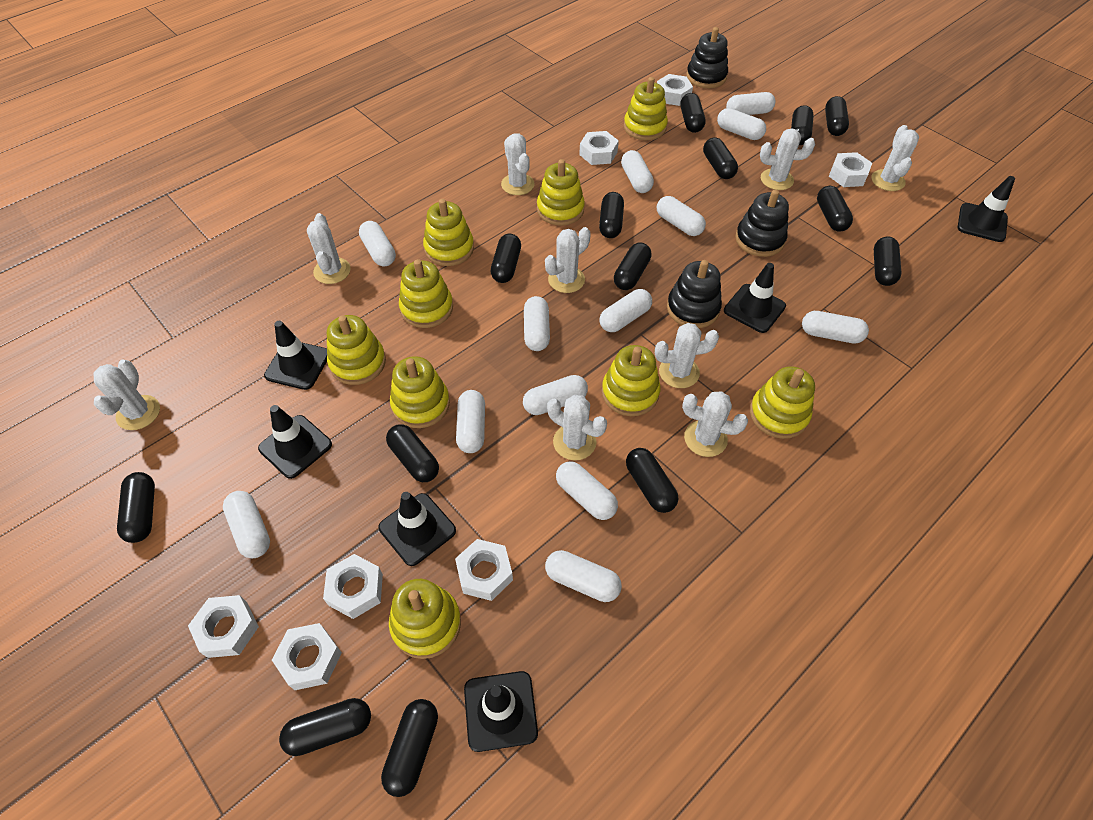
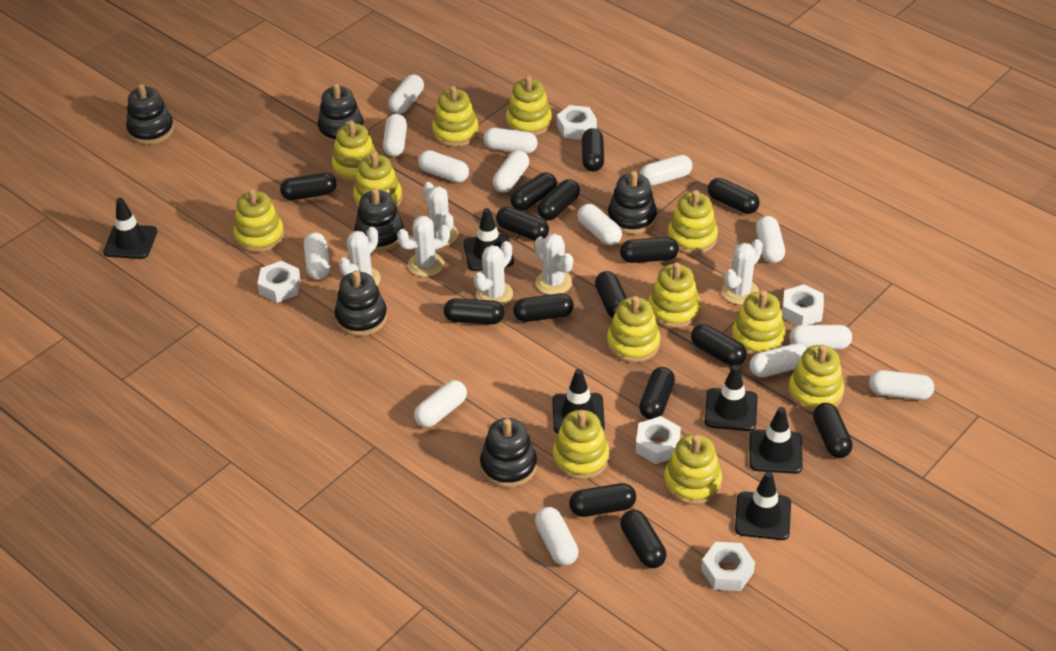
black capsule: [117,472,155,543] [279,698,371,756] [381,699,438,797] [386,424,439,482] [491,234,521,283] [599,192,624,238] [614,242,652,290] [626,448,678,513] [680,93,706,133] [703,137,738,179] [791,105,814,145] [817,186,853,232] [825,96,849,136] [874,237,902,286] = 14 -> [280,173,336,200] [444,298,504,325] [496,206,549,241] [510,172,557,211] [513,293,574,322] [537,179,580,220] [569,483,636,517] [582,128,604,172] [595,271,627,318] [620,237,679,263] [620,510,666,568] [639,367,675,420] [691,324,747,366] [708,178,760,214] [813,403,853,458] = 15
black stacking toy: [667,260,722,328] [686,27,728,88] [735,190,789,257] = 3 -> [126,84,174,145] [317,83,364,144] [334,270,387,336] [354,188,404,252] [480,418,537,488] [608,171,657,234] = 6
white cactus: [93,360,160,430] [307,213,351,284] [501,134,534,195] [545,227,591,293] [547,395,607,460] [655,323,719,388] [682,391,748,457] [760,128,815,190] [872,125,919,191] = 9 -> [339,227,381,285] [397,216,450,277] [423,182,458,246] [474,241,513,306] [535,233,573,295] [722,239,763,305] = 6
white capsule: [223,491,270,558] [359,221,396,267] [456,390,485,453] [523,375,588,415] [524,296,550,351] [545,550,622,602] [556,461,618,520] [600,289,652,332] [621,150,654,193] [657,196,706,236] [717,108,766,140] [726,92,776,115] [802,311,869,344] = 13 -> [304,233,330,280] [383,114,407,156] [389,74,424,114] [414,380,467,428] [418,150,469,183] [483,128,538,154] [493,150,529,193] [535,507,579,566] [577,204,622,245] [640,155,692,186] [750,343,807,377] [756,216,785,263] [789,325,852,349] [869,370,934,400] = 14
white nut: [188,595,259,658] [272,623,342,690] [323,554,383,619] [455,539,513,601] [579,131,619,165] [657,74,693,106] [829,152,872,187] = 7 -> [257,261,301,303] [557,105,597,140] [636,416,681,464] [701,542,755,591] [782,284,824,325] = 5
yellow stacking toy: [327,315,386,385] [389,579,461,659] [390,356,450,428] [399,259,453,328] [423,199,474,266] [537,159,585,226] [602,345,660,416] [624,77,668,140] [750,366,815,439] = 9 -> [233,189,284,253] [332,121,378,183] [353,152,402,208] [432,86,479,147] [506,76,552,136] [553,410,609,480] [607,296,660,363] [648,262,701,328] [664,434,722,505] [667,190,718,254] [732,290,786,356] [788,344,844,412] = 12

